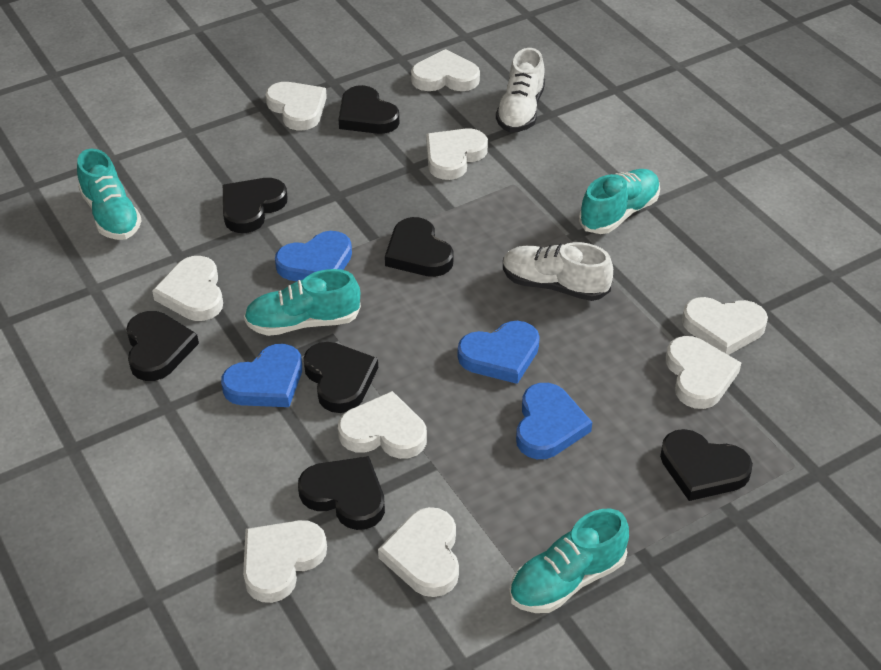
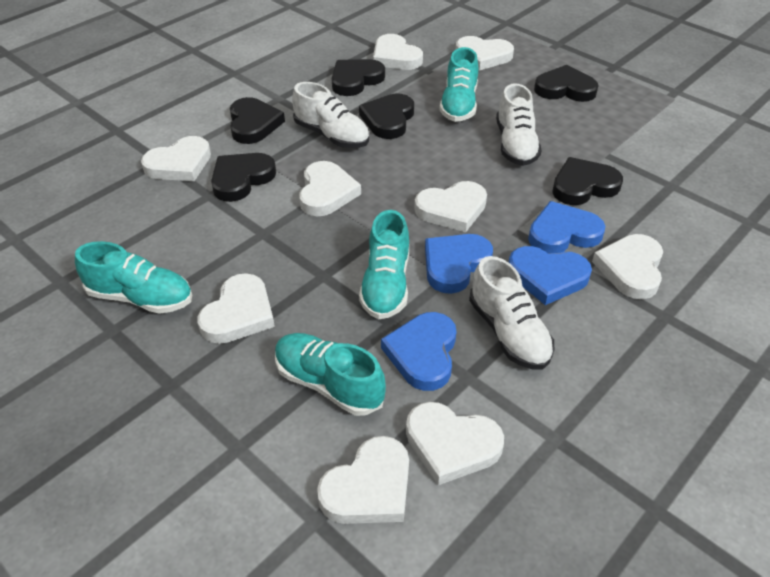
black heart: [126,311,199,381] [223,178,288,233] [298,456,385,530] [303,342,378,413] [339,85,399,134] [385,217,454,277] [660,429,753,501] = 7 -> [211,153,276,202] [230,97,285,144] [332,59,385,96] [359,94,414,139] [534,65,599,102] [552,157,623,205] = 6
white shoe: [496,48,545,132] [503,242,613,301] = 2 -> [292,82,369,148] [469,256,554,370] [496,83,542,166] = 3

